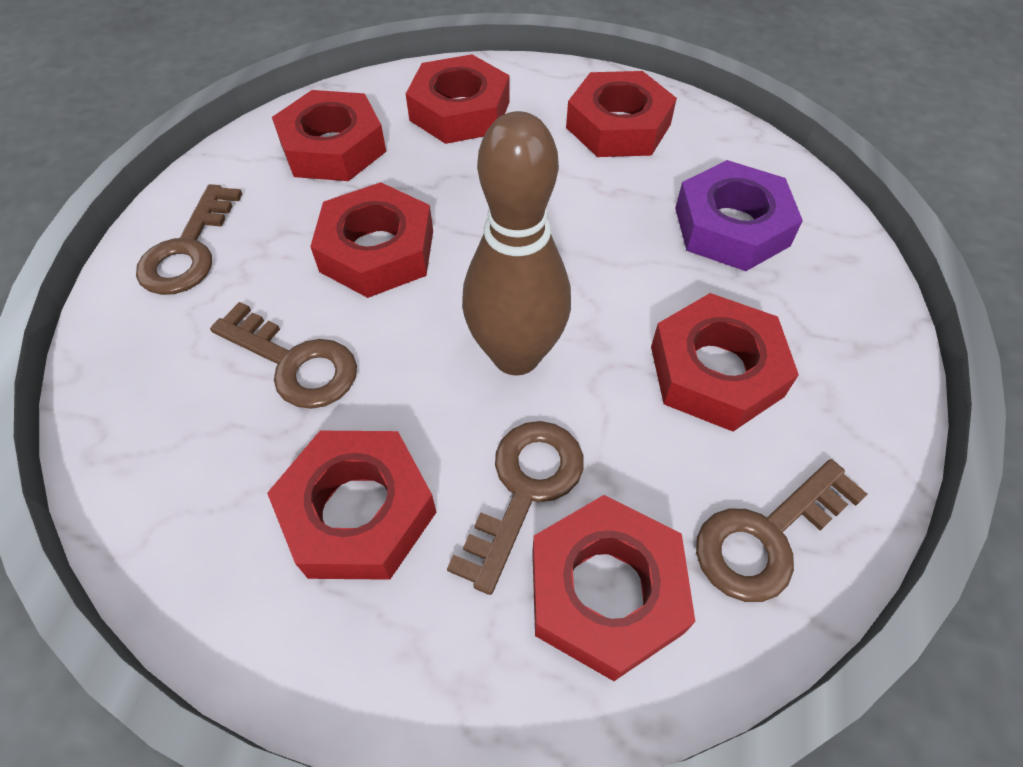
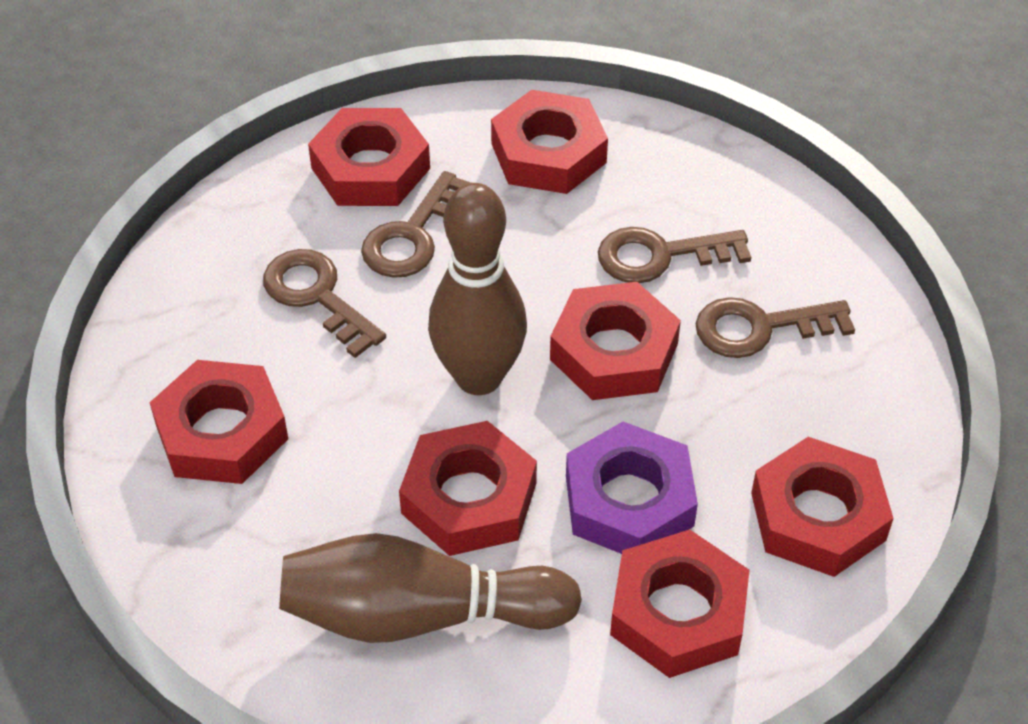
brown bowling pin: [462,111,571,375] = 1 -> [279,533,582,643] [428,183,527,395] = 2

